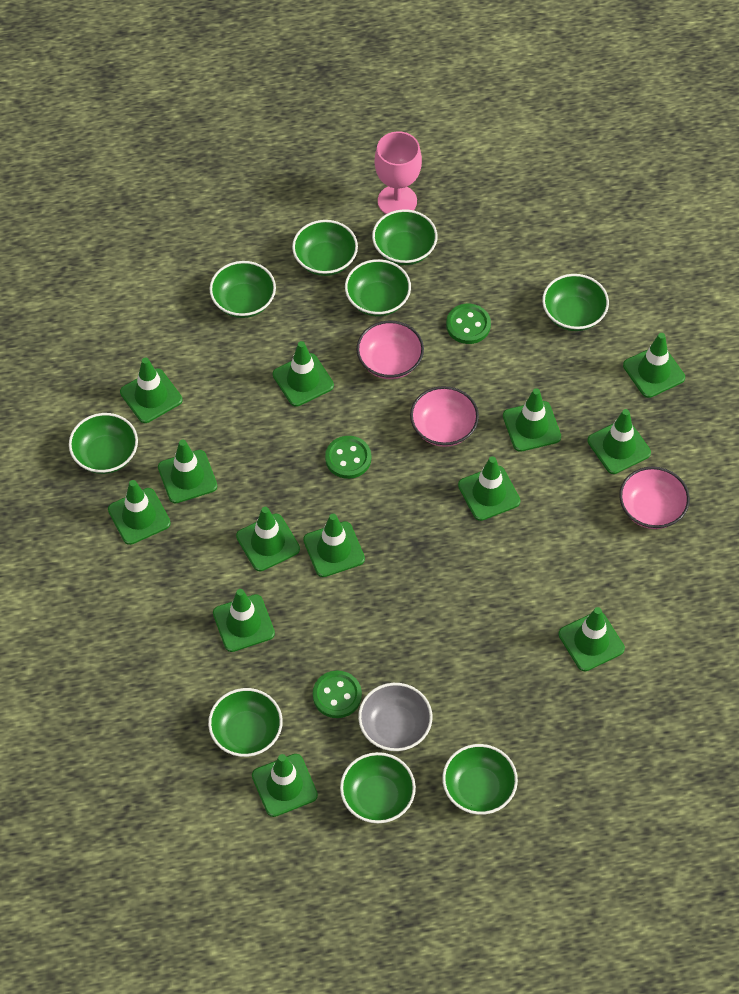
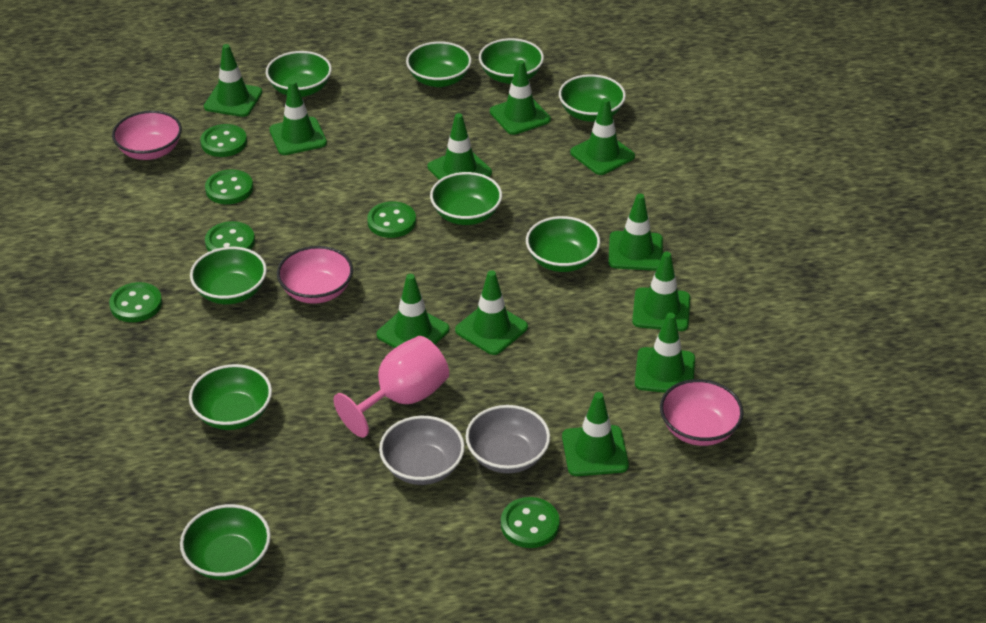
green button: [313,670,362,718] [325,436,371,479] [446,304,491,344] = 3 -> [109,282,162,322] [200,124,247,157] [205,169,253,204] [205,221,255,252] [367,201,416,238] [501,497,560,548] = 6
green traffic cone: [108,480,171,545] [120,357,182,423] [158,440,217,503] [213,589,275,652] [236,507,300,571] [252,754,318,817] [273,341,334,407] [303,514,365,577] [458,456,521,521] [503,388,561,452] [558,607,625,672] [588,409,651,474] [623,333,685,398] = 13 -> [204,44,262,117] [269,80,327,155] [377,274,449,348] [428,113,492,180] [455,270,528,355] [490,60,551,135] [562,392,629,476] [570,98,635,175] [608,194,663,271] [632,252,690,331] [635,313,695,393] = 11
grey bowl: [358,683,433,751] = 1 -> [379,416,465,485] [465,405,550,473] = 2

